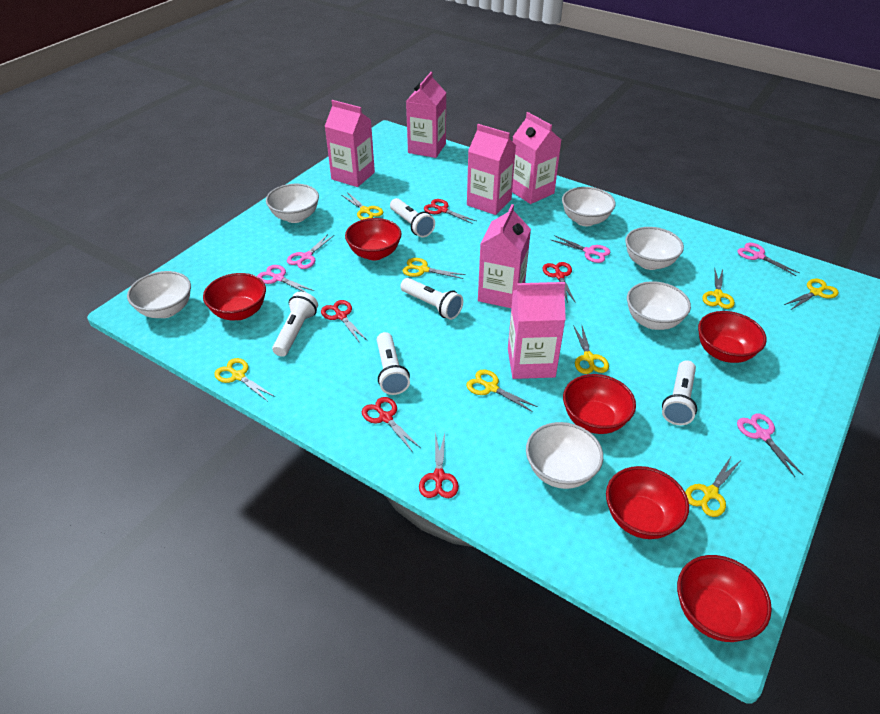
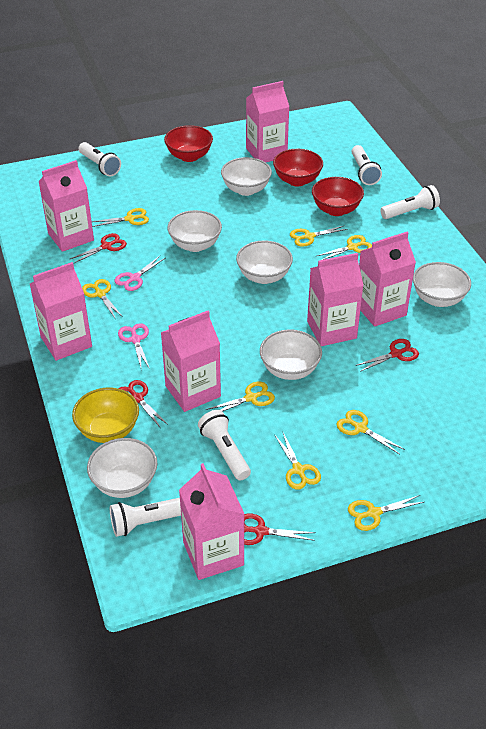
pink carton: [325,100,375,187] [406,72,446,158] [467,124,516,215] [478,204,531,308] [508,282,566,379] [512,112,561,204] = 6 -> [30,262,92,361] [38,160,94,252] [161,311,221,412] [179,463,244,580] [246,81,289,162] [307,253,364,346] [359,232,416,327] = 7
pink scissors: [257,265,314,293] [287,234,334,269] [551,235,610,263] [737,243,799,276] [737,413,803,477] = 5 -> [115,255,165,291] [118,323,150,369] = 2
red bowl: [203,273,266,320] [345,218,402,260] [563,374,636,434] [606,466,689,539] [677,555,772,642] [698,311,767,363] = 6 -> [164,125,213,162] [273,149,323,186] [312,177,364,216] = 3
red scissors: [321,300,367,343] [362,397,421,452] [419,432,459,498] [424,199,476,224] [542,262,576,303] = 5 -> [70,233,127,264] [118,380,168,427] [244,514,316,545] [355,339,419,372] = 4
yellow bowl: none = 0 -> [72,388,139,443] = 1

